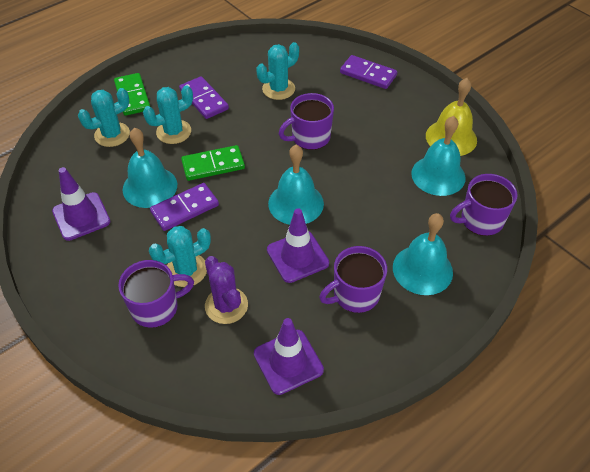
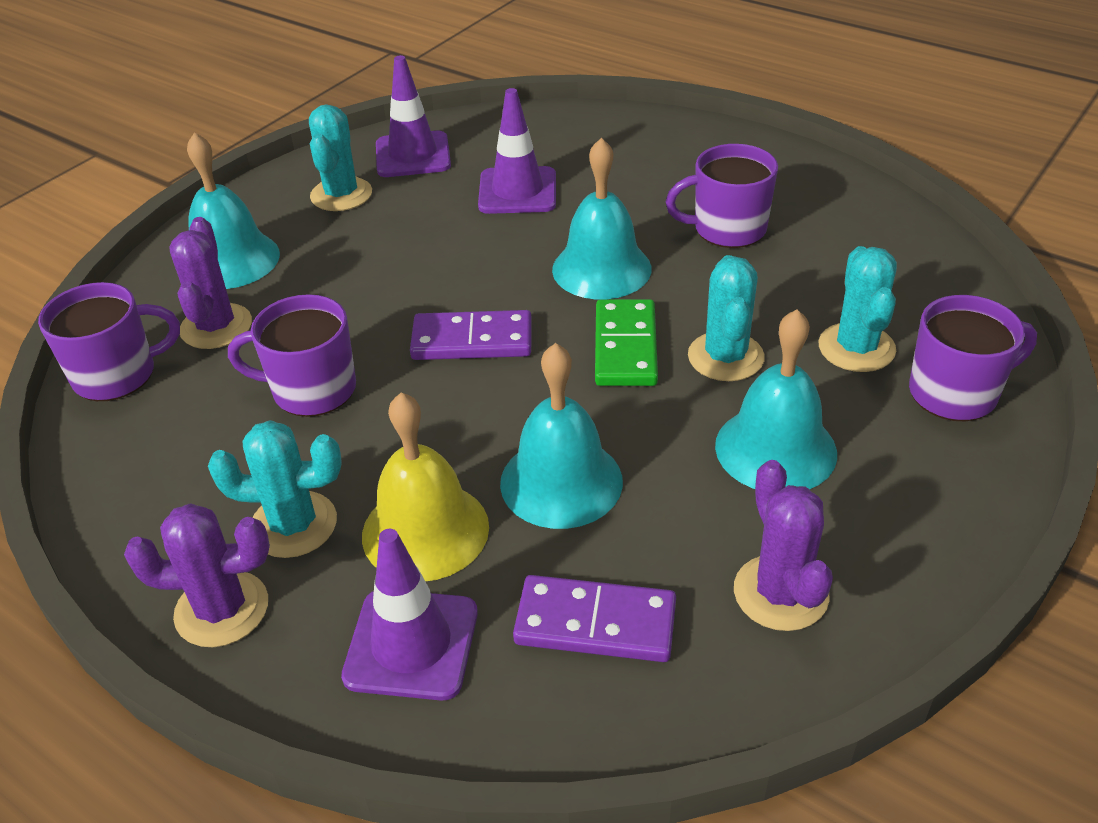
green domino: [114,73,150,116] [181,145,245,181] = 2 -> [595,299,658,386] = 1
purple cactus: [205,256,248,324] = 1 -> [124,503,270,647] [169,217,252,349] [734,460,833,631] = 3
purple domino: [150,183,219,231] [179,76,229,119] [340,55,397,89] = 3 -> [410,310,532,360] [513,575,676,662] = 2

